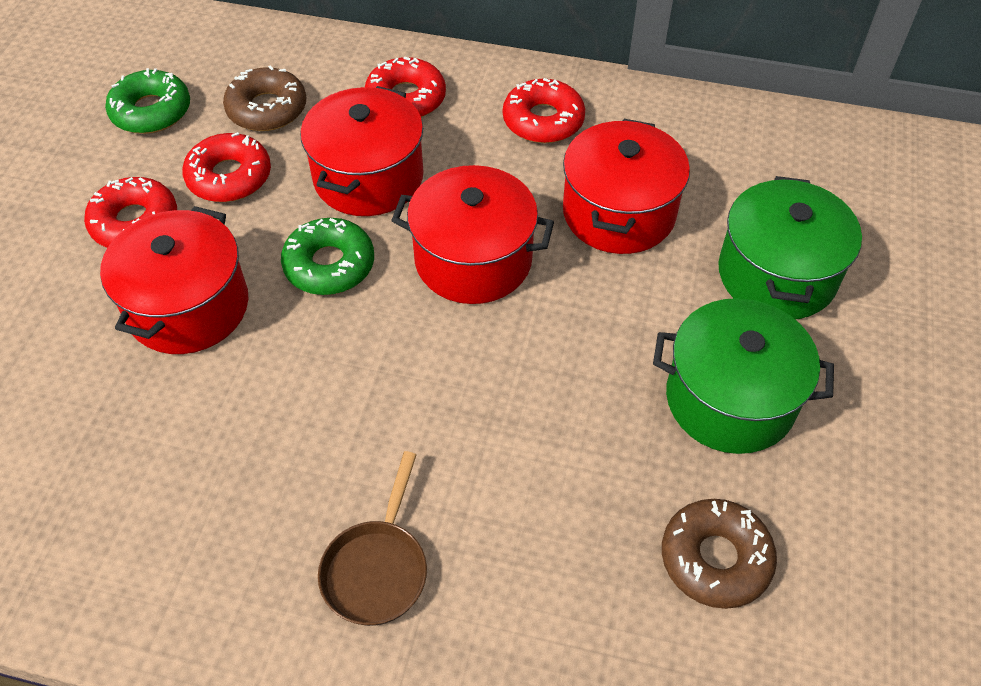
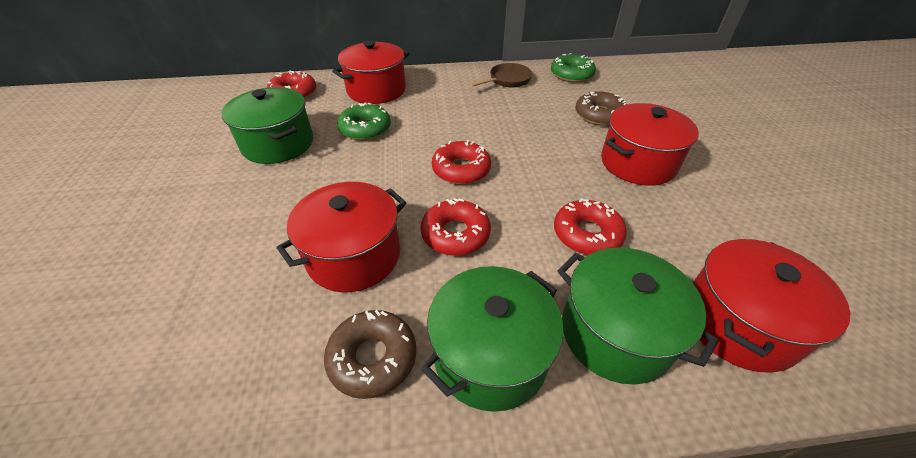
green pot: [653,298,834,454] [718,176,862,319] = 2 -> [222,87,313,164] [421,266,564,412] [558,247,719,384] = 3

